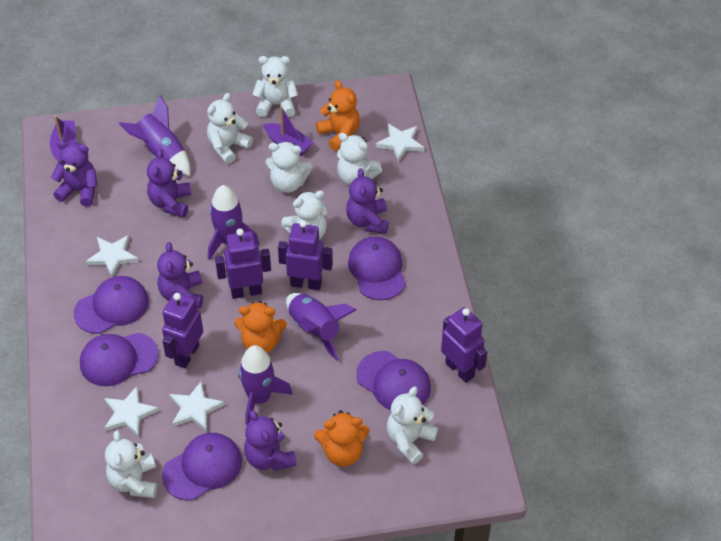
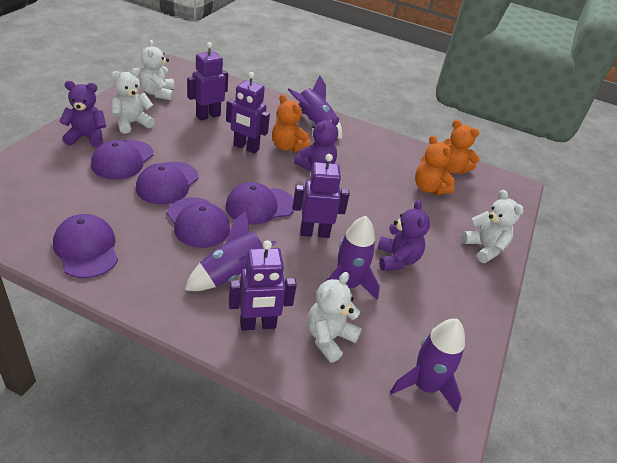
purple boat: [50,115,76,163] [264,106,313,156] = 2 -> none = 0
purple teddy bear: [51,140,97,207] [147,149,191,218] [157,242,203,309] [244,410,297,471] [346,168,388,234] = 5 -> [59,81,106,148] [294,116,339,171] [377,200,430,271] = 3
white star: [86,235,139,277] [104,386,159,437] [169,382,225,432] [376,124,424,162] = 4 -> none = 0
white teddy bear: [105,430,157,498] [207,93,253,164] [252,56,298,117] [265,142,312,193] [281,190,327,240] [337,133,382,185] [387,386,438,464] = 7 -> [111,68,155,134] [140,40,175,101] [308,272,362,363] [461,190,523,263] = 4

